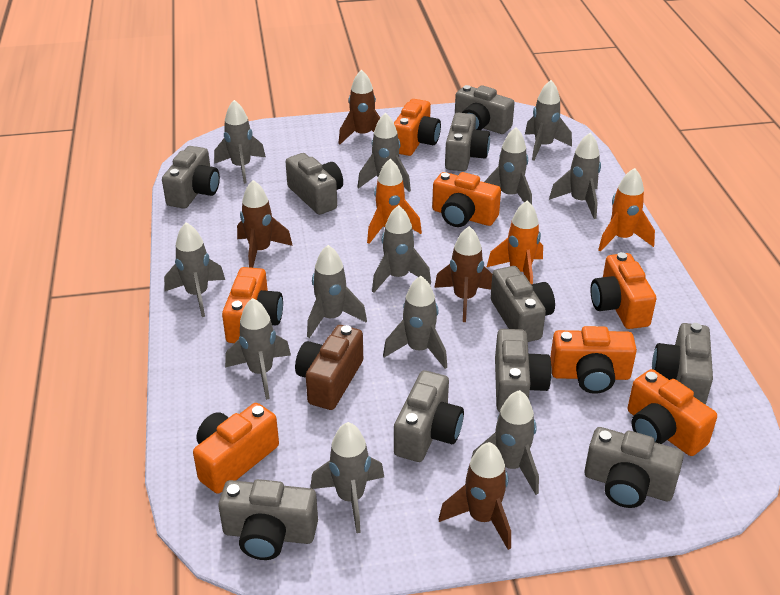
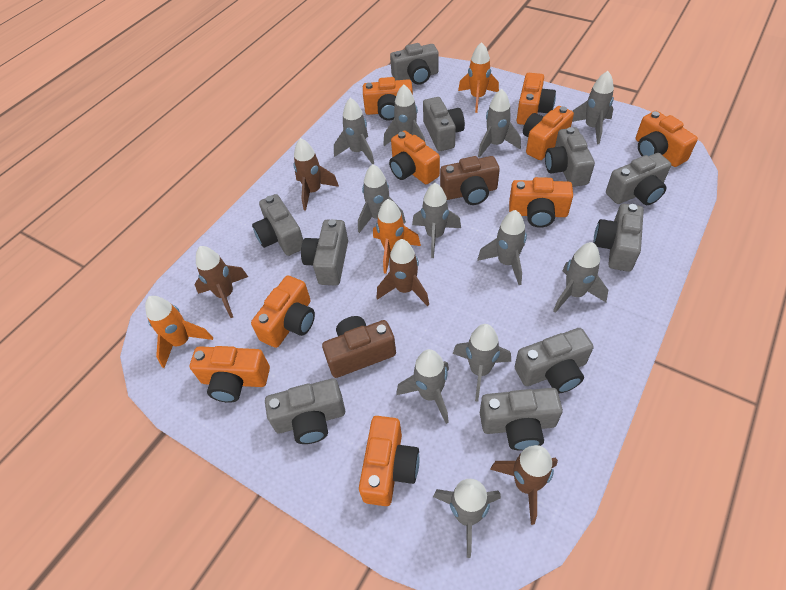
brown camera: [295,325,363,410] = 1 -> [322,316,396,378] [440,156,500,205] = 2
grey rocket: [164,222,225,317] [214,100,266,184] [225,298,291,400] [307,245,367,338] [310,422,384,533] [358,113,411,192] [372,205,431,293] [383,276,447,369] [471,390,539,495] [484,127,532,205] [525,80,572,160] [549,133,601,219] = 12 -> [334,98,374,164] [358,164,406,233] [383,84,425,146] [396,349,449,424] [412,183,461,258] [433,479,501,558] [453,324,511,402] [477,210,527,285] [478,89,521,158] [553,242,608,313] [572,71,614,144] = 11
orange camera: [193,403,279,493] [222,267,283,343] [394,99,441,156] [432,172,501,227] [550,326,637,394] [591,252,656,329] [628,369,717,456] = 7 -> [190,346,270,403] [251,276,315,348] [359,416,420,506] [363,77,413,121] [389,131,440,184] [509,177,573,228] [517,73,556,125] [523,106,574,160] [636,111,698,167] = 9

